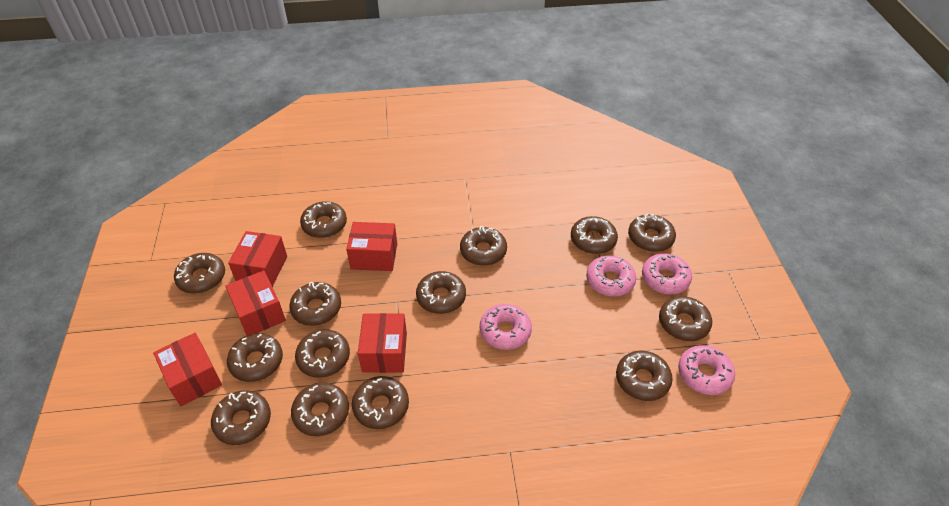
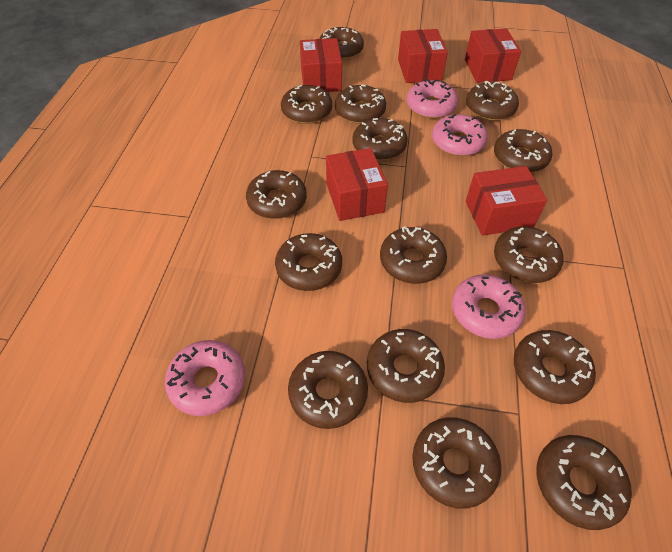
brown donut: [174,253,225,294] [211,390,271,445] [227,333,283,382] [289,281,341,326] [291,382,349,436] [295,329,350,378] [300,201,347,238] [352,376,409,429] [416,271,466,314] [460,226,507,266] [571,216,618,254] [616,350,673,401] [628,214,676,252] [659,296,712,341] = 14 -> [246,170,307,219] [275,233,342,291] [281,85,332,124] [288,351,368,429] [319,27,364,60] [335,84,386,124] [352,118,408,160] [367,329,445,403] [380,226,447,284] [412,417,501,509] [466,81,519,121] [494,129,552,172] [494,226,564,283] [514,330,596,404] [536,435,632,530] = 15

